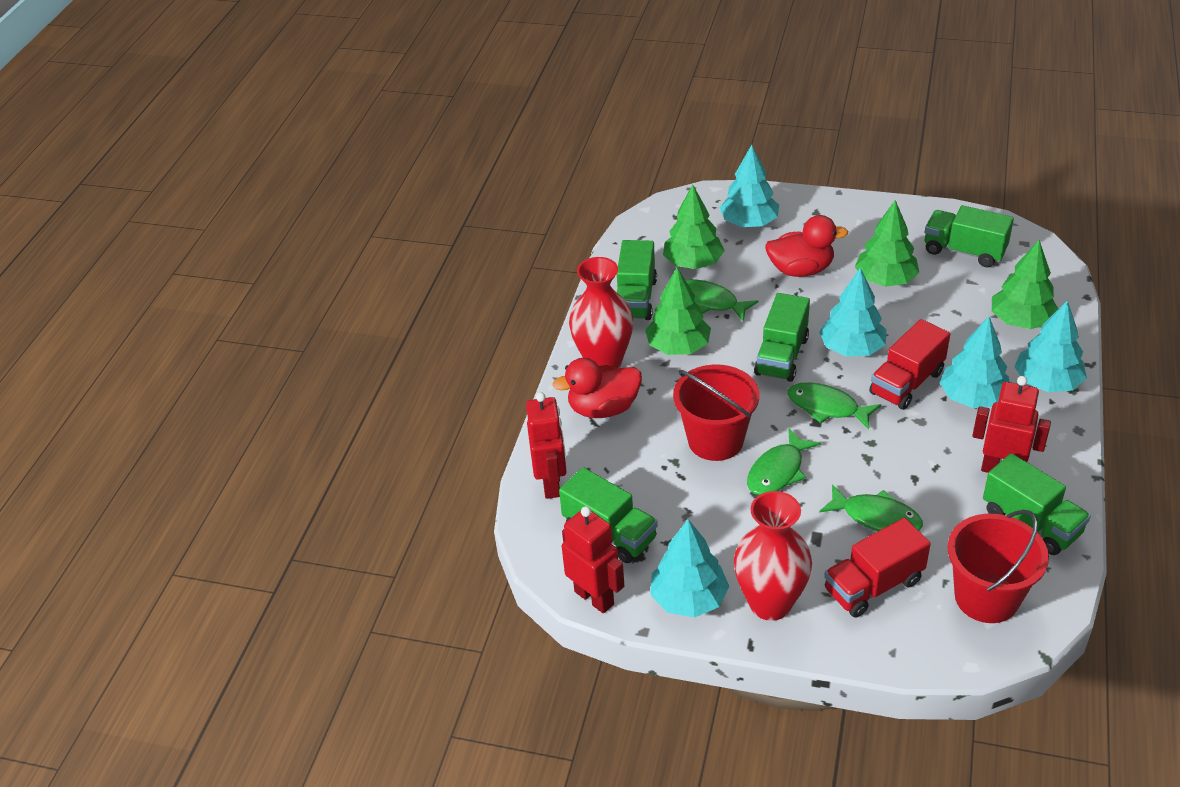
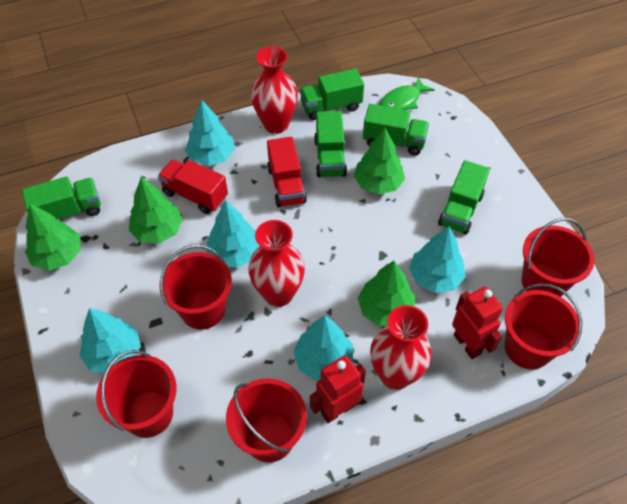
green fish: [686,280,758,322] [747,428,820,495] [787,382,881,429] [819,484,923,531] = 4 -> [380,77,435,110] = 1
red bucket: [673,364,759,461] [947,510,1049,623] = 2 -> [96,350,177,438] [159,245,232,330] [226,378,307,463] [505,283,582,369] [522,218,594,297] = 5
red duck: [553,358,642,418] [765,215,848,277] = 2 -> none = 0
red robot: [526,392,567,499] [562,506,624,613] [972,376,1051,473] = 3 -> [310,355,366,423] [452,287,503,359] = 2
red vase: [569,257,633,368] [734,491,812,621] = 2 -> [248,220,305,307] [251,46,298,134] [370,305,432,390] = 3

